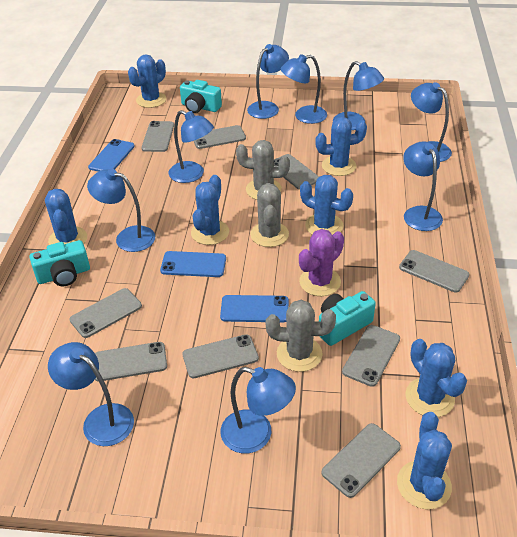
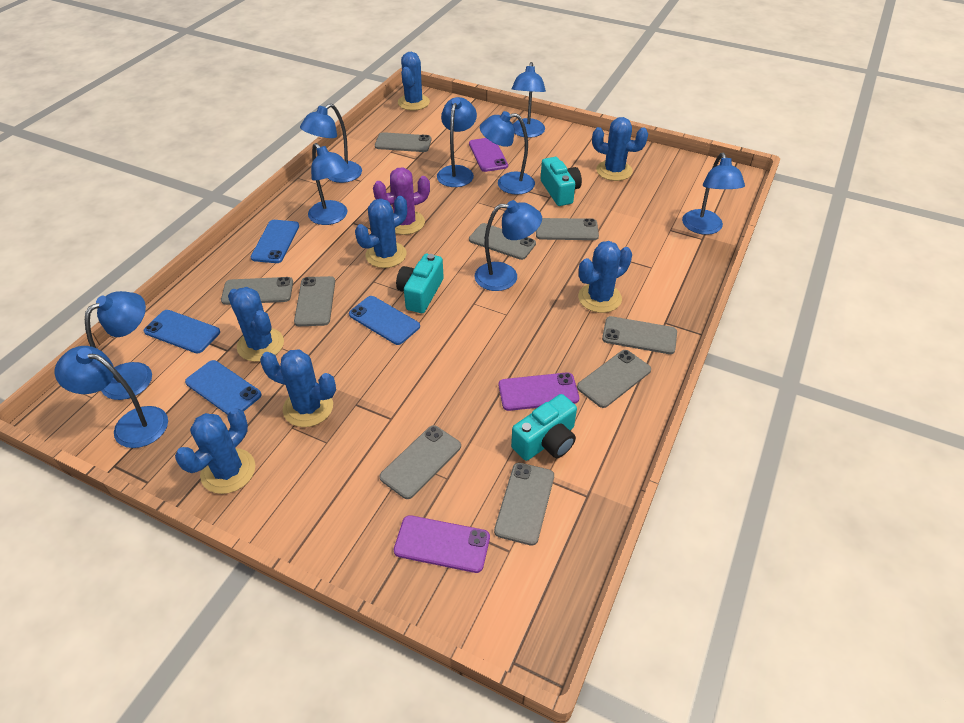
blue phone: [88,139,135,172] [160,251,226,277] [220,295,289,322] = 3 -> [144,310,220,354] [185,360,262,415] [251,220,299,263] [349,296,420,345] = 4
grey cactus: [236,140,290,200] [250,183,289,247] [266,300,336,372] = 3 -> none = 0
purple phone: none = 0 -> [394,515,490,573] [469,138,508,172] [499,372,579,411] = 3

